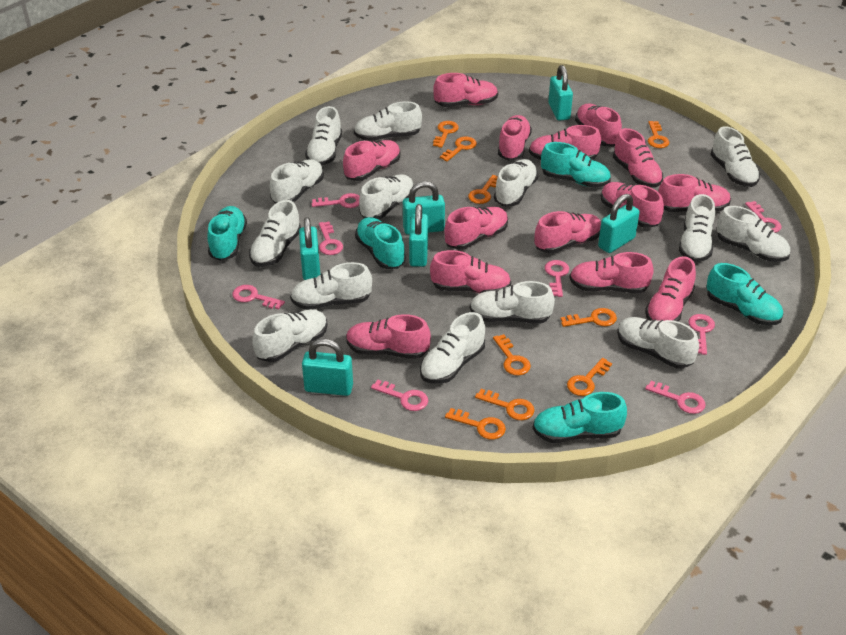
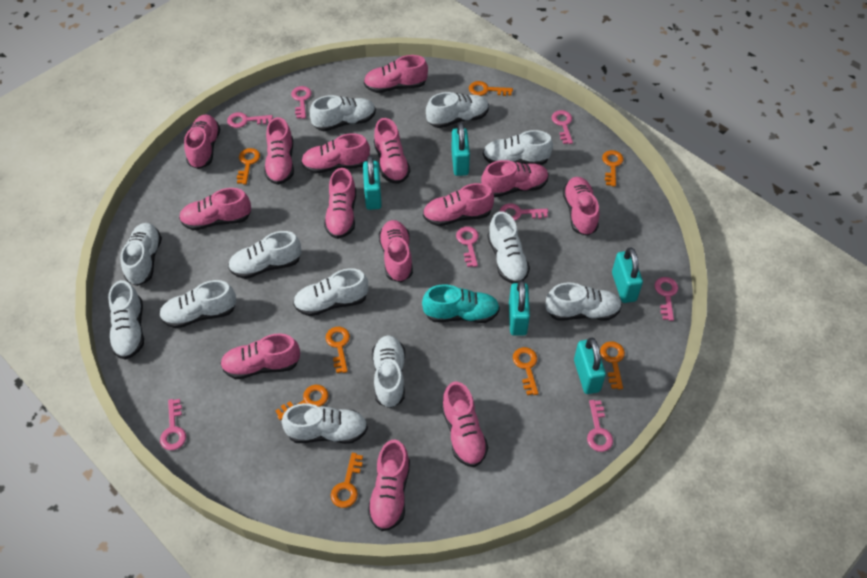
orange key: [433,121,459,148] [440,137,477,161] [445,408,506,440] [468,175,498,204] [475,389,534,420] [493,334,531,375] [561,308,617,327] [567,358,612,396] [648,121,669,148] = 9 -> [237,148,260,184] [275,385,328,420] [325,327,350,373] [331,453,363,508] [469,81,513,96] [513,347,539,395] [600,341,625,389] [602,150,624,187] = 8
turquoise padlock: [299,217,320,280] [302,339,353,396] [403,181,445,235] [409,204,428,267] [548,65,573,121] [598,194,640,253] = 6 -> [363,156,382,210] [451,122,470,176] [509,280,530,336] [574,338,606,394] [612,247,643,303] = 5
turquoise shoe: [207,206,247,261] [355,217,406,269] [532,392,627,443] [541,142,611,187] [707,263,783,325] = 5 -> [422,284,500,323] = 1
white shoe: [249,200,301,267] [253,309,327,362] [270,159,324,204] [290,262,372,310] [305,106,342,165] [354,101,422,141] [359,174,414,219] [420,312,485,384] [470,281,555,324] [494,159,538,206] [617,317,699,368] [679,194,715,262] [710,126,760,187] [717,206,790,262] = 14 -> [108,280,144,360] [120,223,162,286] [159,280,236,328] [228,231,301,279] [282,403,368,444] [293,268,368,316] [310,95,376,131] [372,335,405,408] [426,92,489,128] [483,130,553,165] [487,211,530,284] [546,283,622,321] = 12

